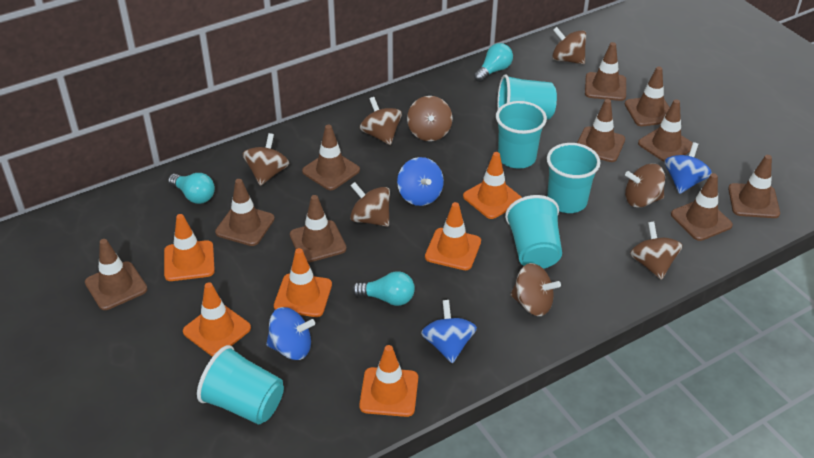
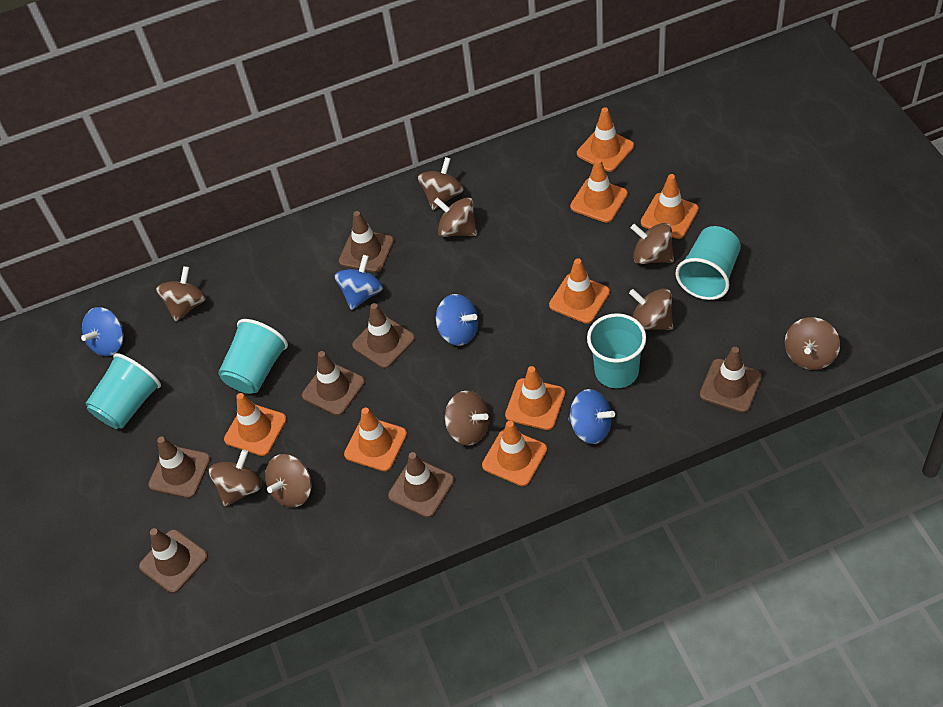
brown spinning top: [243,133,289,186] [350,182,390,227] [360,97,402,145] [407,96,453,141] [510,263,561,316] [552,27,586,64] [625,164,665,208] [630,222,683,280] = 8 -> [156,266,206,321] [209,449,262,506] [265,454,312,507] [418,157,464,210] [434,197,477,237] [445,391,489,445] [629,288,673,330] [631,223,674,264] [785,317,840,370] = 9
brown traffic cone: [85,239,147,310] [215,179,275,246] [290,195,347,263] [302,125,360,190] [577,99,625,162] [585,42,626,101] [625,66,670,126] [638,99,693,162] [671,173,733,241] [728,155,780,218] = 10 -> [139,528,208,593] [148,437,211,498] [302,351,365,416] [339,211,394,273] [352,303,415,368] [388,452,454,518] [700,347,762,413] = 7
orange traffic cone: [164,214,215,281] [183,282,251,356] [274,248,332,317] [359,345,418,417] [425,202,481,270] [463,152,522,219] = 6 -> [224,393,287,456] [344,408,407,471] [482,421,547,486] [505,366,565,430] [549,258,610,324] [570,159,628,223] [577,107,634,172] [641,174,699,239] = 8
turquoise cup: [197,345,284,425] [496,101,547,169] [497,74,557,120] [505,195,562,269] [547,143,601,213] = 5 -> [85,353,161,429] [218,319,288,394] [587,313,646,388] [675,226,741,300] = 4
turquoise light bulb: [168,173,215,204] [352,271,415,306] [474,43,513,82] = 3 -> none = 0

